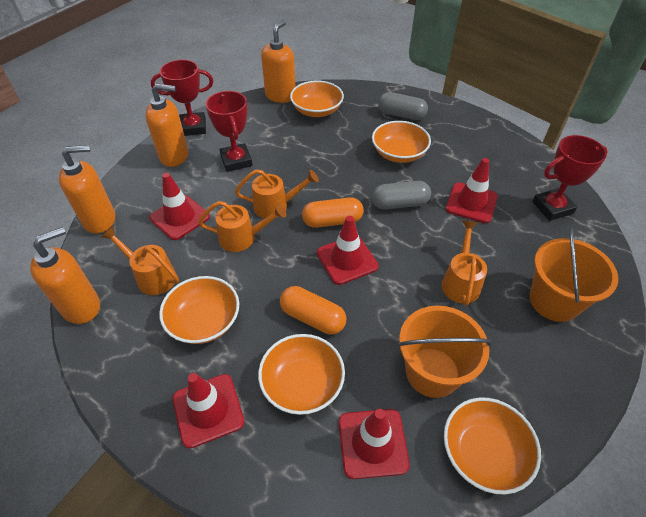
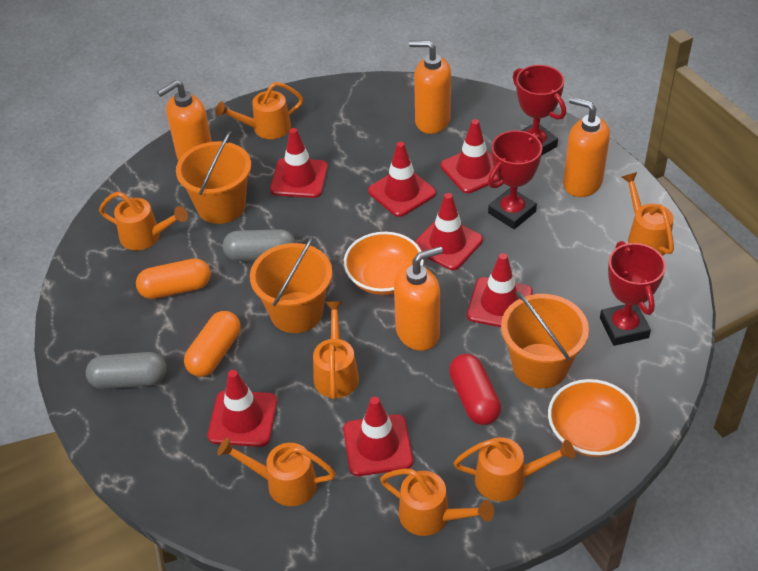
orange bowl: [159,276,239,344] [258,334,345,415] [290,81,344,117] [372,121,431,163] [444,397,541,495] = 5 -> [344,232,424,295] [548,379,640,457] = 2
orange bucket: [398,306,492,398] [529,227,618,322] = 2 -> [176,131,251,224] [250,236,332,333] [501,291,589,388] = 3
orange watering can: [102,227,179,295] [198,201,286,252] [235,169,319,218] [442,221,487,305] = 4 -> [99,191,188,250] [216,82,303,139] [217,438,335,506] [313,301,359,400] [380,468,494,536] [454,437,575,501] [622,172,674,256] = 7
red capsule: none = 0 -> [449,354,501,425] = 1
red traffic cone: [149,173,210,240] [173,373,245,448] [317,216,379,285] [339,409,410,479] [446,158,498,223] = 5 -> [208,370,277,447] [270,128,328,198] [343,397,413,476] [368,142,436,217] [414,193,483,270] [441,119,500,193] [467,253,533,327] = 7

